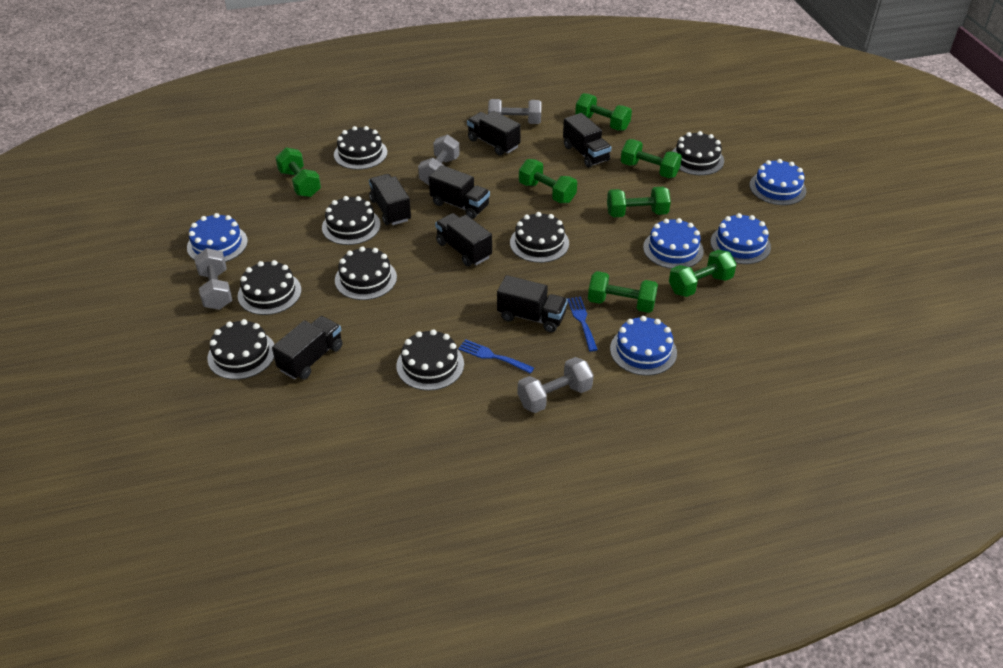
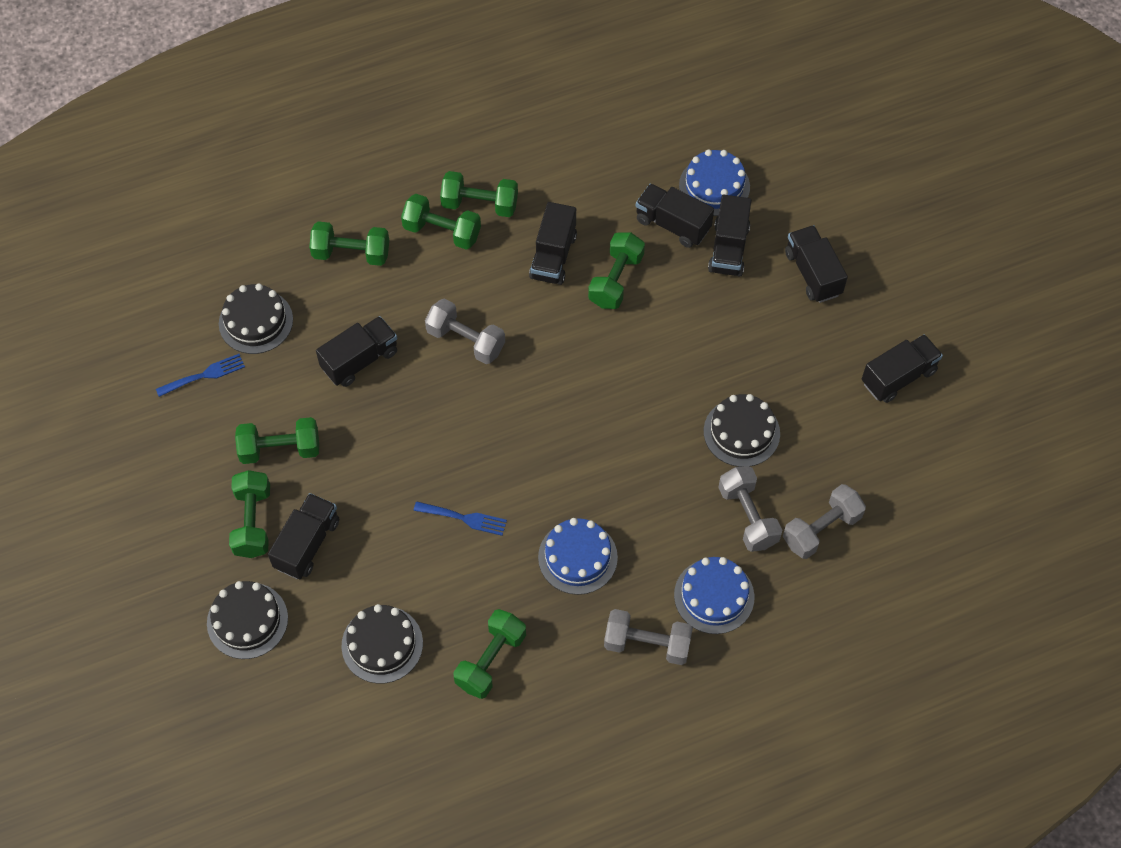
black cake: [207,319,275,379] [238,260,301,315] [322,196,380,245] [334,126,388,170] [335,246,397,300] [396,329,464,391] [510,212,569,263] [673,131,724,175] = 8 -> [207,581,288,659] [219,283,293,354] [341,604,423,684] [704,394,780,467] = 4
blue cake: [187,213,248,262] [610,316,677,376] [643,218,704,269] [711,213,771,264] [750,159,806,205] = 5 -> [538,518,618,595] [674,557,754,634] [679,149,750,216] = 3

